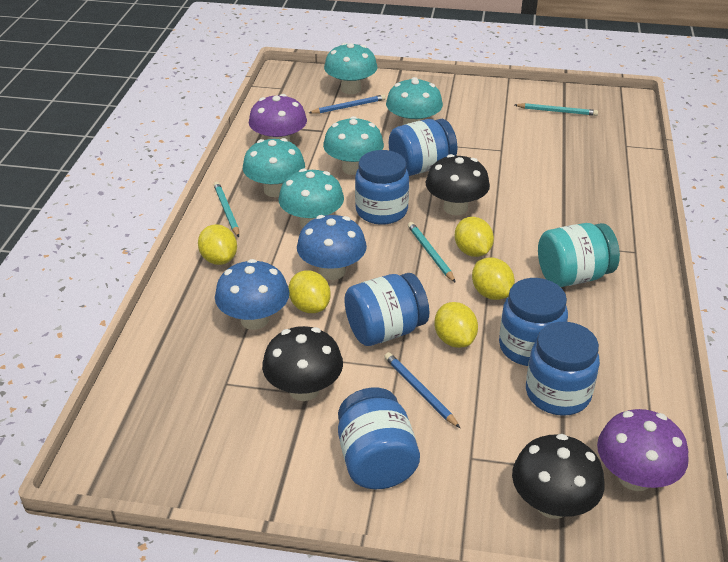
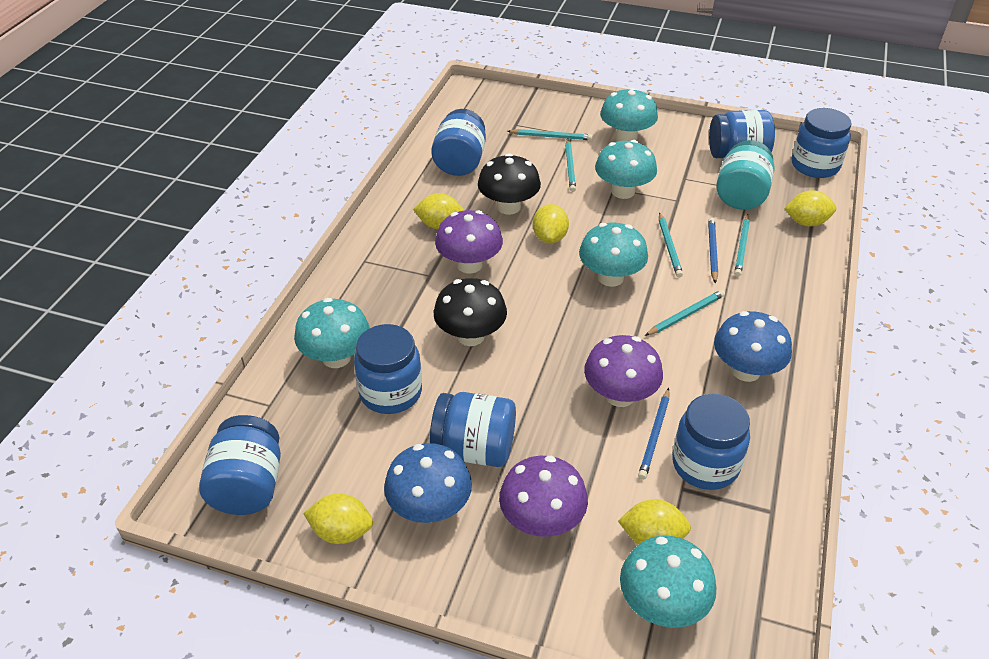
black mushroom: [262,326,343,401] [426,154,490,215] [512,434,605,519] = 3 -> [434,278,507,346] [478,153,541,215] = 2
blue jar: [338,387,420,489] [345,273,429,346] [355,150,409,225] [389,119,458,176] [499,278,568,366] [526,322,600,416] = 6 -> [199,415,281,515] [354,324,422,414] [430,392,516,467] [431,109,486,176] [672,394,750,490] [709,110,775,158] [791,108,852,178] = 7
purple mushroom: [249,94,307,142] [597,409,689,491] = 2 -> [435,210,503,274] [499,456,588,537] [584,335,663,407] = 3
turquoise pencil: [214,182,239,237] [408,222,456,283] [515,103,598,116] = 3 -> [507,129,593,140] [565,138,576,192] [645,290,725,336] [659,212,683,278] [734,214,750,277] = 5

